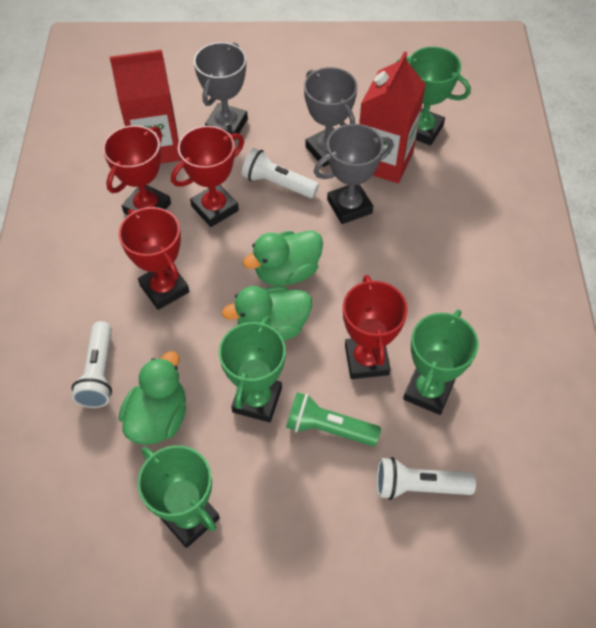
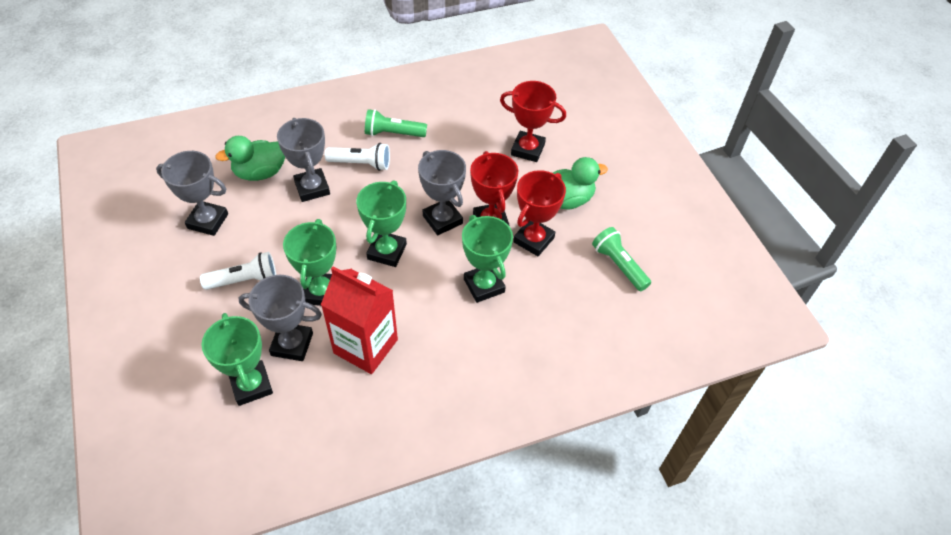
green duck: [119,351,186,445] [222,286,312,341] [243,231,323,286] = 3 -> [215,136,285,181] [553,157,608,210] = 2
green flashlight: [286,392,381,446] = 1 -> [365,109,427,137] [592,227,651,291] = 2
grey trophy: [194,42,248,140] [304,67,358,167] [314,124,393,224] = 3 -> [156,151,228,236] [239,275,322,361] [277,118,330,202] [418,150,466,235] = 4
red carton: [110,50,181,164] [359,51,426,183] = 2 -> [321,266,398,374] = 1
red trophy: [103,125,171,215] [119,207,189,310] [171,126,244,227] [343,275,408,379] = 4 -> [470,151,518,225] [500,81,566,162] [513,170,566,256] = 3
white flashlight: [72,321,112,408] [242,148,319,198] [377,457,476,500] = 3 -> [200,252,276,290] [325,143,390,171] = 2

